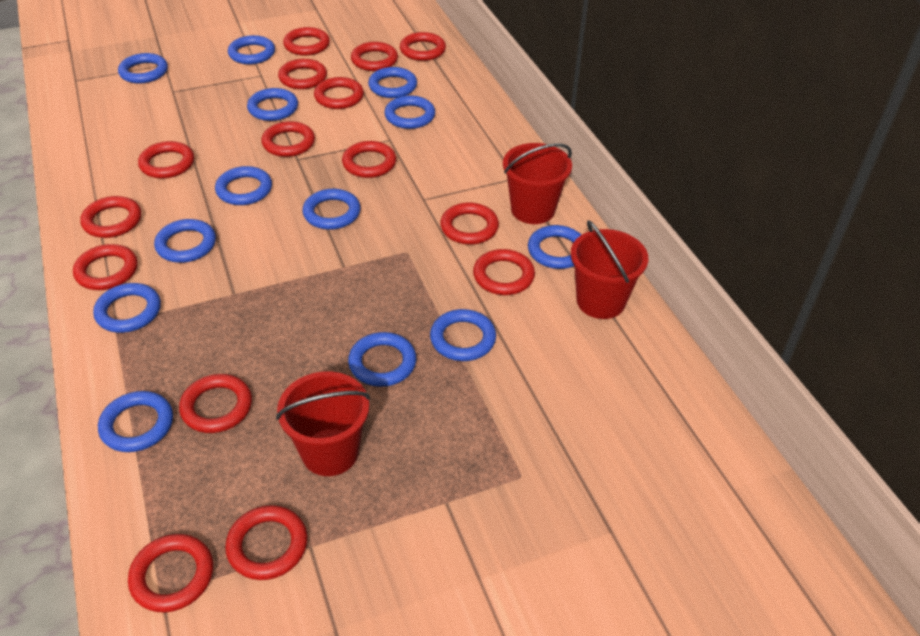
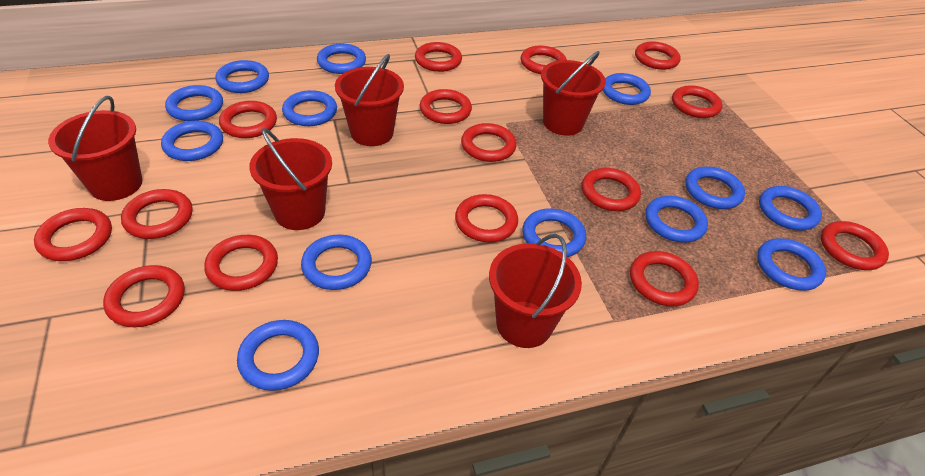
red bucket: [276,371,370,476] [503,143,572,224] [571,220,648,319] = 3 -> [48,96,143,201] [249,128,332,230] [335,54,404,146] [489,234,582,348] [541,51,606,136] = 5

